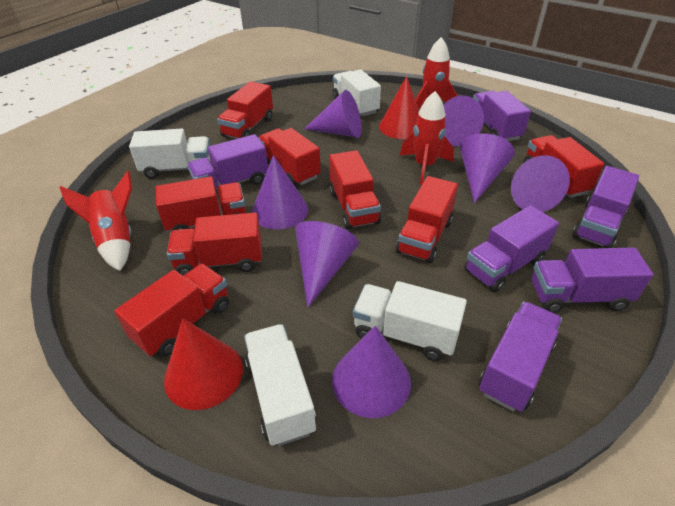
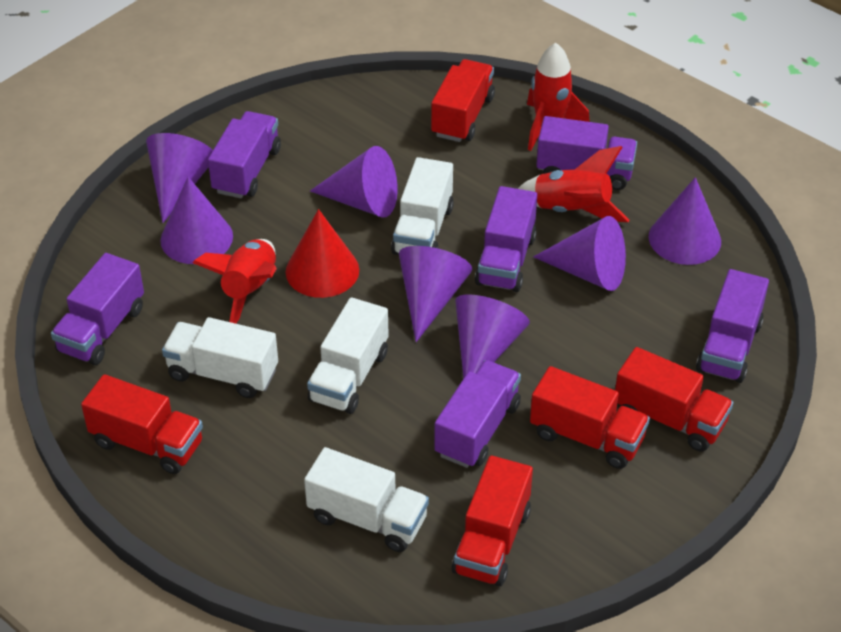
red cone: [164,319,243,410] [379,76,419,139] = 2 -> [285,209,359,298] = 1
red truck: [114,264,229,357] [156,177,246,232] [167,213,262,276] [217,81,273,139] [258,128,321,186] [329,150,381,229] [396,176,458,263] [524,135,604,198] = 8 -> [81,374,203,474] [431,59,495,142] [452,455,533,586] [530,366,650,469] [615,347,733,451] = 5

